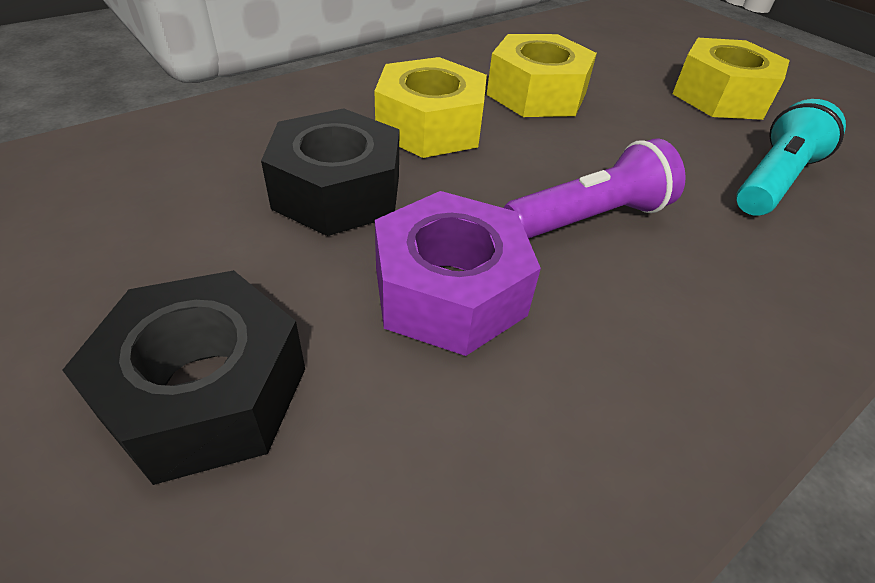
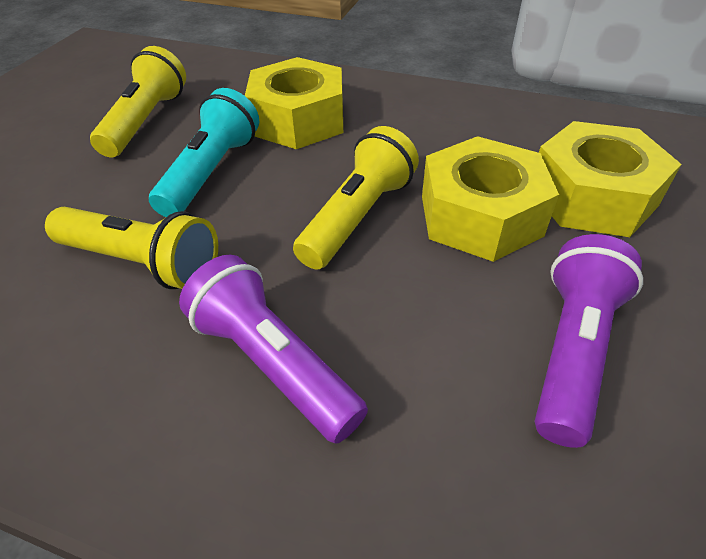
black nut: [62,270,305,485] [261,108,399,236] = 2 -> none = 0
purple flashlight: [504,138,686,239] = 1 -> [179,255,368,444] [535,234,643,448] = 2
purple nut: [375,191,541,356] = 1 -> none = 0
yellow flashlight: none = 0 -> [45,207,218,289] [90,46,186,157] [293,126,419,270] = 3

